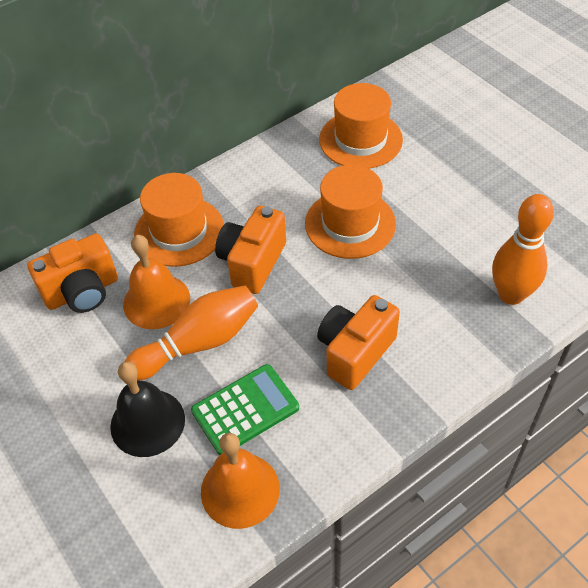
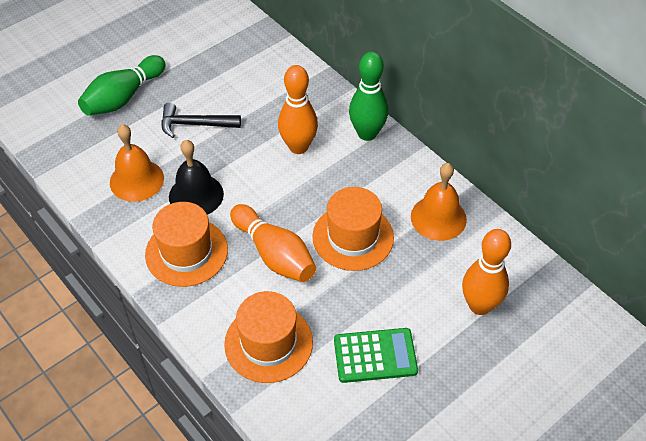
black hammer: none = 0 -> [161,103,241,138] = 1
green bowling pin: none = 0 -> [78,55,165,116] [349,52,389,141] = 2
orange bowling pin: [125,285,258,380] [492,194,554,305] = 2 -> [230,204,316,282] [278,65,318,154] [462,229,511,315] = 3
orange camera: [27,233,118,313] [215,206,286,294] [317,295,400,390] = 3 -> none = 0

